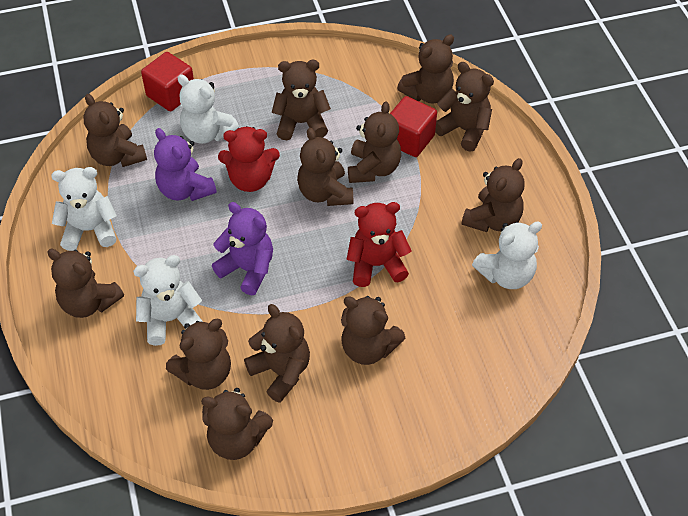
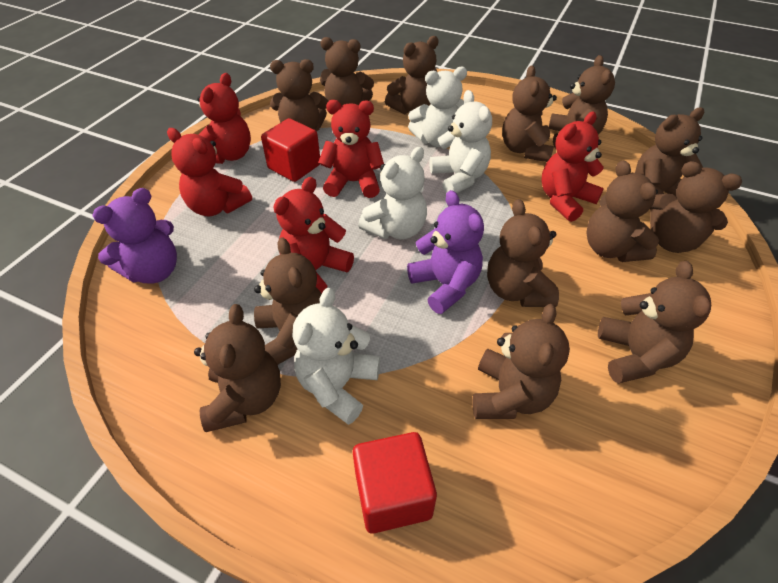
brown teddy bear: [47,249,124,318] [83,94,147,167] [166,319,231,390] [201,388,273,460] [244,304,310,403] [271,60,331,140] [297,128,353,206] [341,296,405,365] [348,101,401,183] [397,34,454,103] [435,62,494,152] [461,158,525,232] = 12 -> [194,304,281,432] [254,237,322,365] [270,59,328,131] [320,37,374,106] [385,36,439,114] [472,304,570,419] [487,199,559,307] [502,65,557,162] [549,55,615,149] [586,160,659,262] [598,261,711,384] [635,107,704,210] [650,161,742,253] = 13
red teddy bear: [218,126,280,192] [347,202,411,287] = 2 -> [167,128,252,216] [197,73,251,164] [273,177,354,293] [318,100,384,198] [541,112,604,222] = 5

